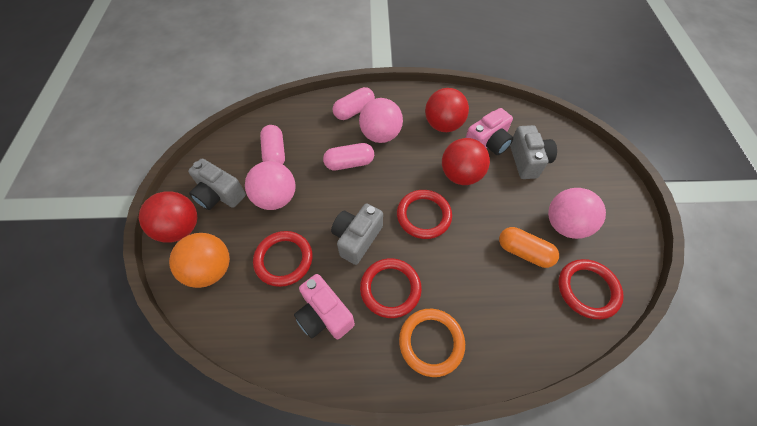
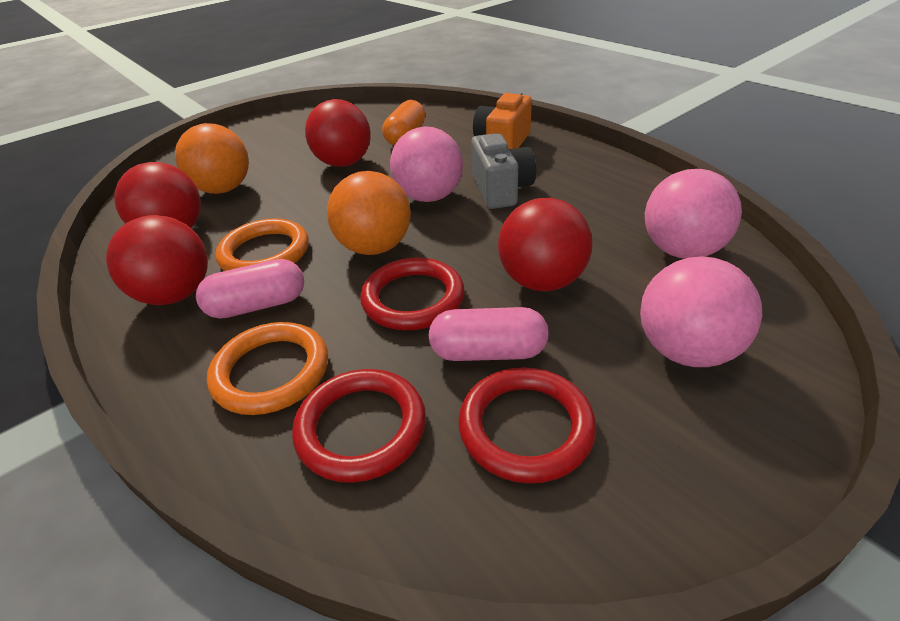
grey camera: [188,159,246,210] [331,203,383,265] [510,125,557,179] = 3 -> [471,133,536,209] = 1
orange ball: [169,233,230,288] = 1 -> [175,123,249,194] [327,171,411,255] = 2
orange camera: none = 0 -> [473,91,532,149] = 1
orange ring: [399,309,465,377] = 1 -> [207,322,328,415] [215,218,309,271] = 2
pink camera: [294,274,355,339] [466,108,513,155] = 2 -> none = 0
pink capsule: [260,125,285,165] [323,143,374,170] [333,87,375,120] = 3 -> [196,259,304,319] [429,307,549,361] = 2
red ball: [139,191,197,243] [425,88,469,132] [442,138,490,185] = 3 -> [106,215,208,305] [114,162,201,228] [305,99,371,167] [498,198,592,291] = 4
red ring: [253,231,313,287] [360,258,422,318] [397,190,452,239] [558,259,624,319] = 4 -> [292,369,426,483] [360,258,464,330] [458,367,596,484] = 3

